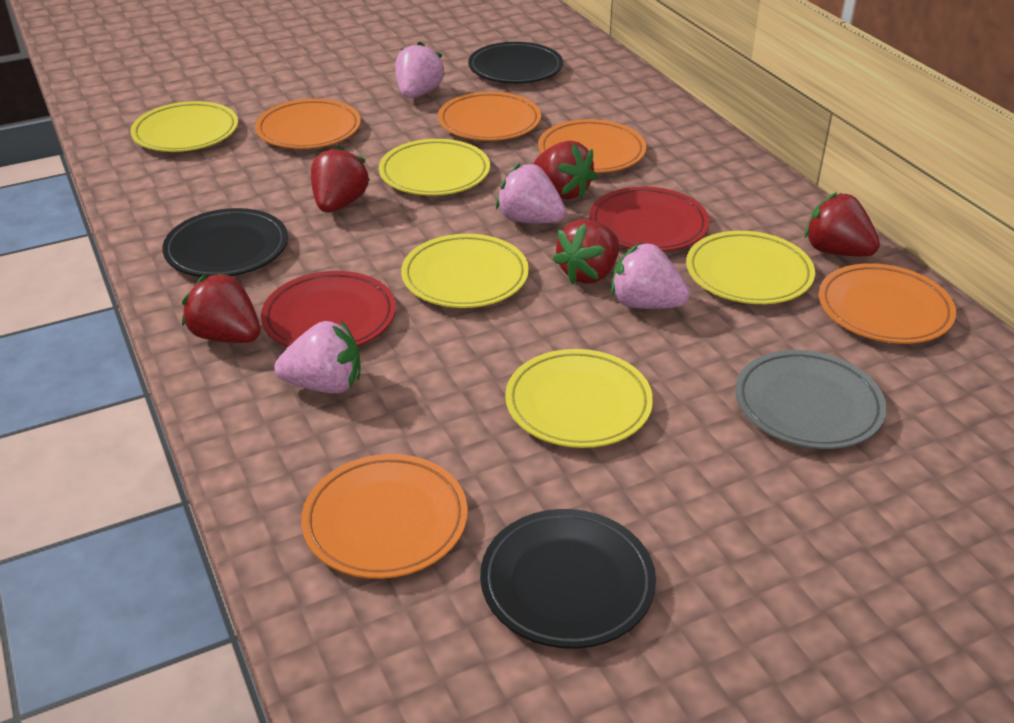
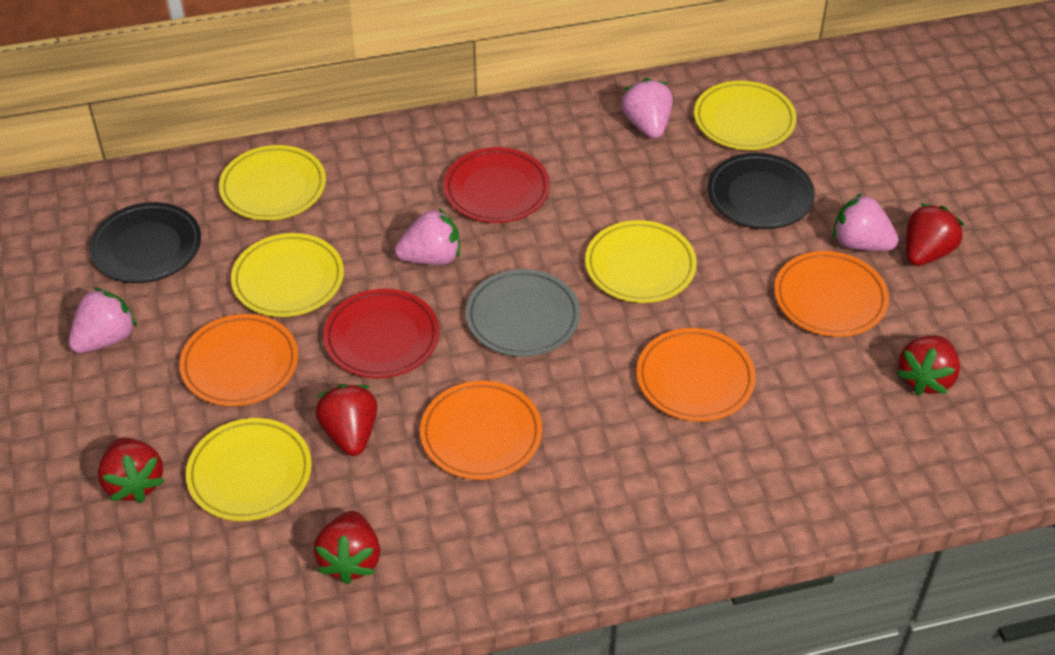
black plate: [162,208,288,277] [468,42,563,83] [480,509,656,649] = 3 -> [89,202,201,283] [707,153,815,229] = 2
orange plate: [255,99,361,149] [301,454,468,579] [438,92,541,141] [538,119,646,173] [819,263,956,344] = 5 -> [180,314,298,406] [420,381,542,480] [637,328,756,421] [774,251,889,337] = 4

